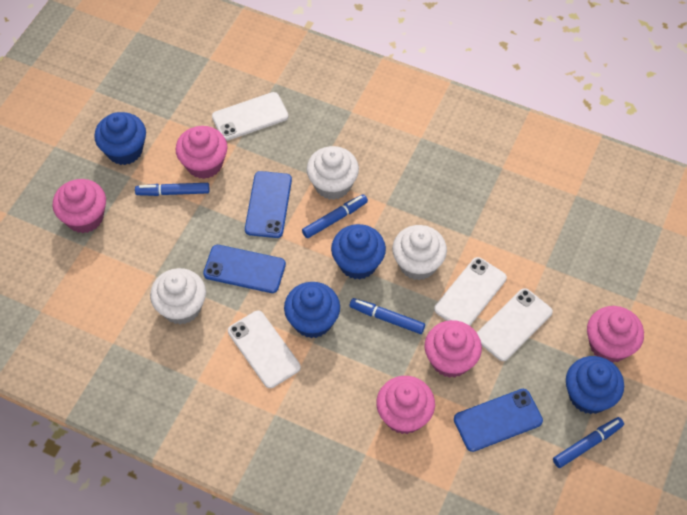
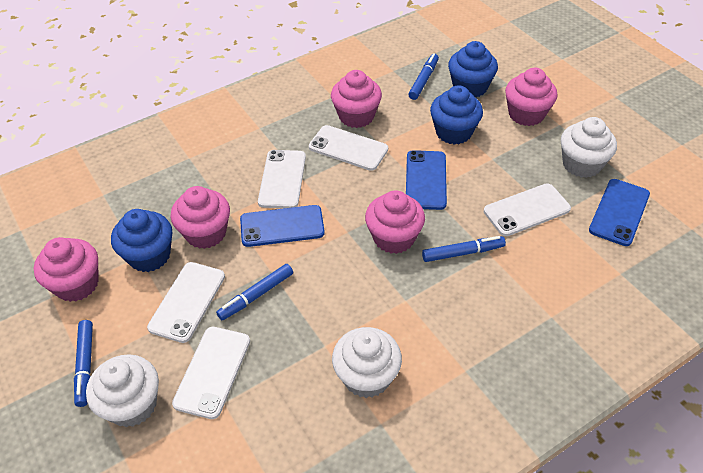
blue cupcake: [94,112,146,165] [284,282,340,338] [331,224,386,280] [566,356,624,414] = 4 -> [111,209,172,272] [430,85,483,145] [448,41,498,98] = 3
white phone: [212,92,289,141] [228,311,301,388] [434,257,507,326] [477,288,553,361] = 4 -> [147,262,225,343] [172,327,250,419] [258,150,306,208] [309,125,388,171] [484,183,571,236] = 5

